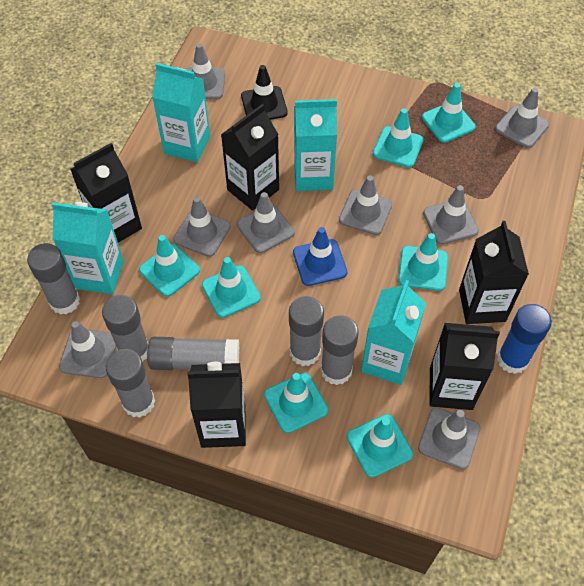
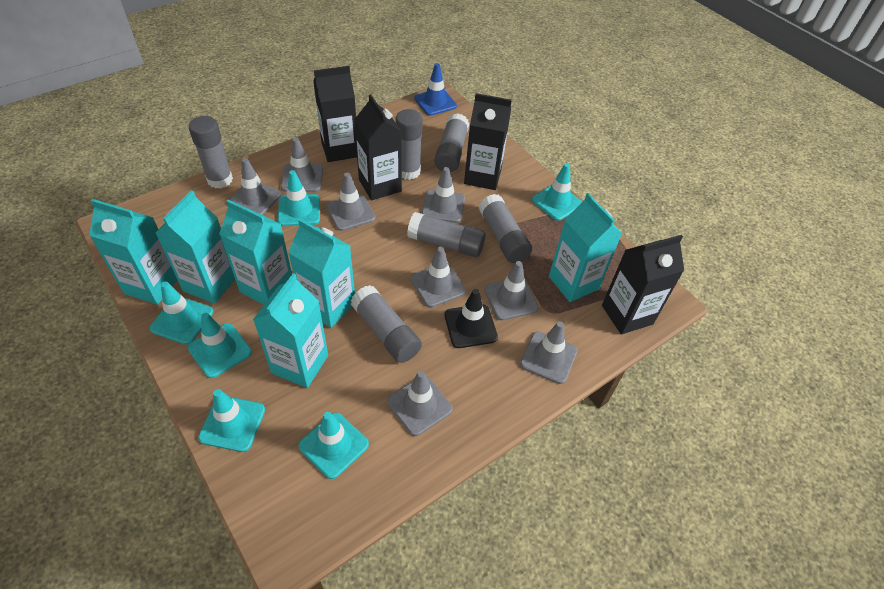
black carton: [70,143,142,243] [187,362,246,448] [221,104,279,211] [429,323,500,410] [459,221,529,324] = 5 -> [313,66,357,162] [354,94,402,200] [464,93,512,190] [602,235,684,335] = 4
blue glue stick: [497,304,552,374] = 1 -> none = 0
turquoise carton: [52,202,124,294] [152,63,210,162] [294,99,337,191] [361,280,426,385] = 4 -> [89,199,177,305] [155,190,235,304] [219,199,292,305] [253,273,328,388] [288,219,355,328] [549,193,622,302] = 6
turquoise traffic cone: [139,235,200,297] [202,257,261,318] [264,373,328,433] [347,414,413,478] [373,108,423,168] [398,233,448,291] [422,83,476,143] = 7 -> [150,281,214,345] [188,313,252,378] [198,389,265,452] [278,170,320,226] [299,412,369,479] [532,163,582,221] = 6

